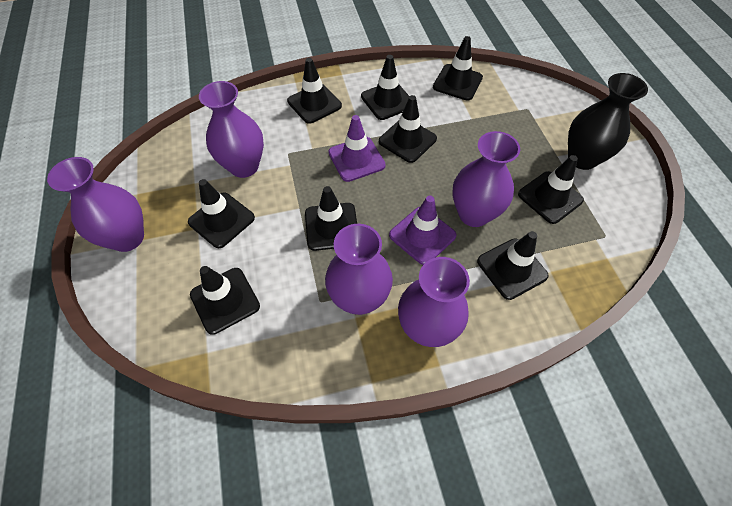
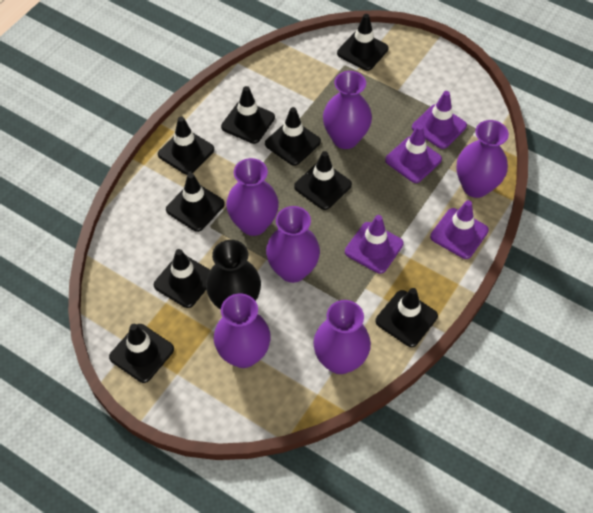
purple traffic cone: [328,115,386,182] [389,196,456,265] = 2 -> [345,215,404,274] [385,125,442,183] [412,91,467,149] [430,200,489,259] = 4
purple vase: [47,157,144,252] [199,81,264,178] [325,224,393,315] [398,257,470,347] [453,131,520,227] = 5 -> [214,294,271,368] [226,158,279,236] [266,206,320,283] [313,300,371,374] [323,71,372,149] [456,120,509,198] = 6

